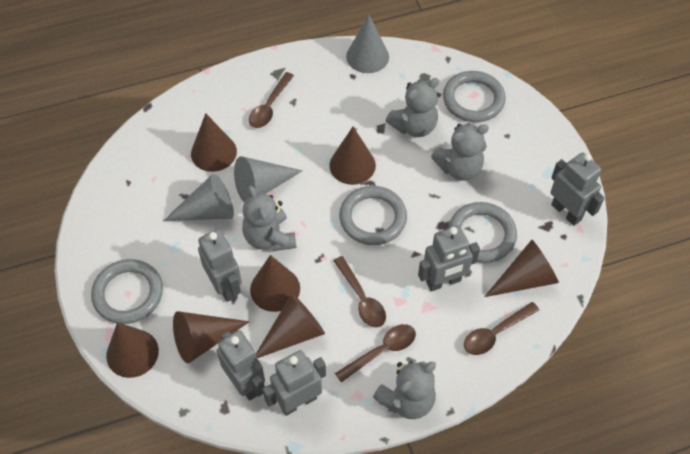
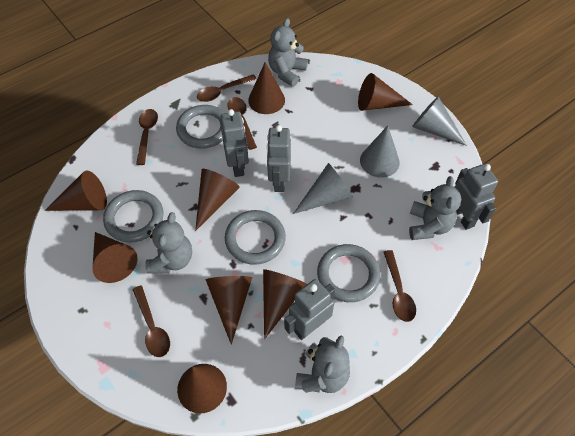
brown cone: [106,322,159,378] [173,311,250,363] [191,113,237,172] [250,255,300,312] [256,294,325,358] [329,127,376,185] [484,240,559,297] = 7 -> [45,171,107,211] [92,232,138,283] [177,364,227,413] [195,169,240,231] [206,276,252,345] [248,62,285,114] [263,269,307,339] [358,73,413,111] = 8
brown spoon: [249,72,294,128] [333,256,386,328] [335,324,416,383] [464,302,539,355] = 4 -> [132,285,170,357] [136,109,158,165] [197,74,257,102] [227,97,257,150] [383,250,416,322] = 5
grey robot: [198,229,242,302] [217,330,265,401] [263,350,326,416] [418,226,480,292] [550,152,604,226] = 5 -> [221,109,249,177] [267,125,291,192] [284,279,335,340] [455,164,498,230] = 4

